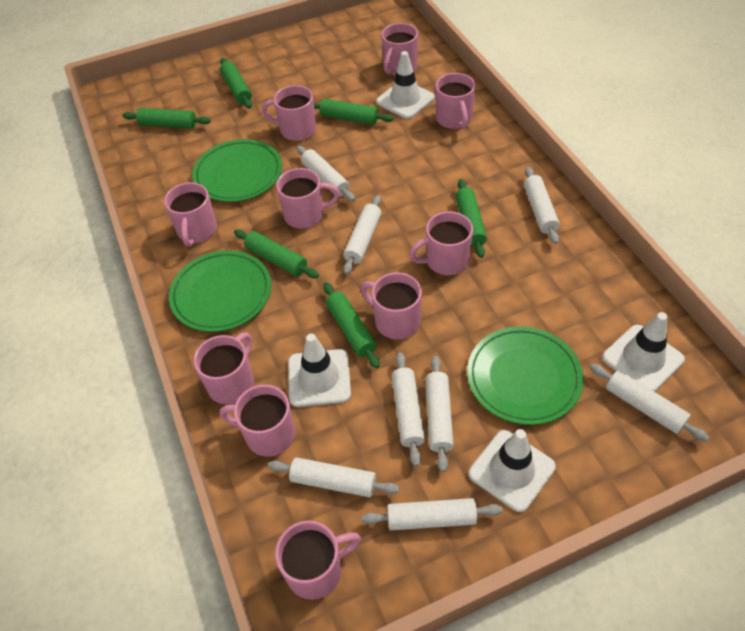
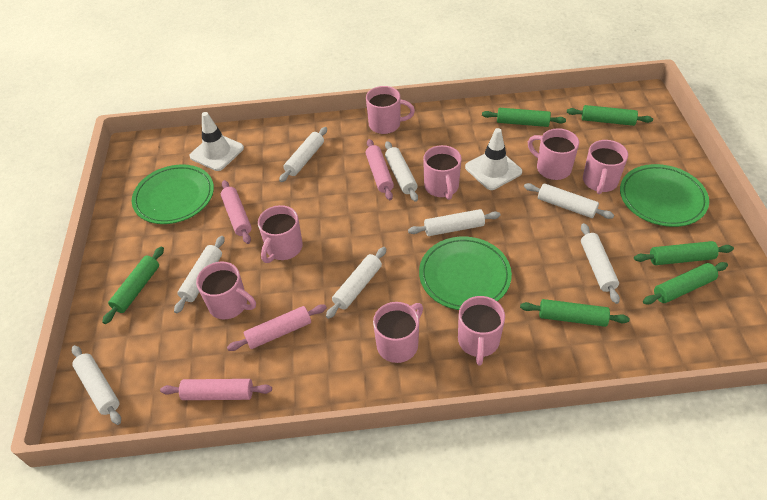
pink mug: [164,182,217,247] [194,332,254,405] [220,384,295,457] [262,85,316,141] [275,520,361,600] [276,168,340,229] [361,272,422,339] [381,23,418,75] [409,211,473,275] [436,73,475,129] = 10 -> [196,262,256,319] [258,205,303,263] [366,86,415,134] [373,302,423,363] [423,145,462,200] [458,296,505,366] [528,128,579,180] [583,140,628,194] = 8
pink rolling pin: none = 0 -> [160,379,272,400] [221,180,252,244] [227,304,327,351] [366,139,394,200] = 4
white traffic cone: [288,334,351,407] [376,51,435,119] [469,429,556,512] [602,312,685,392] = 4 -> [189,112,244,171] [465,128,522,190] = 2

